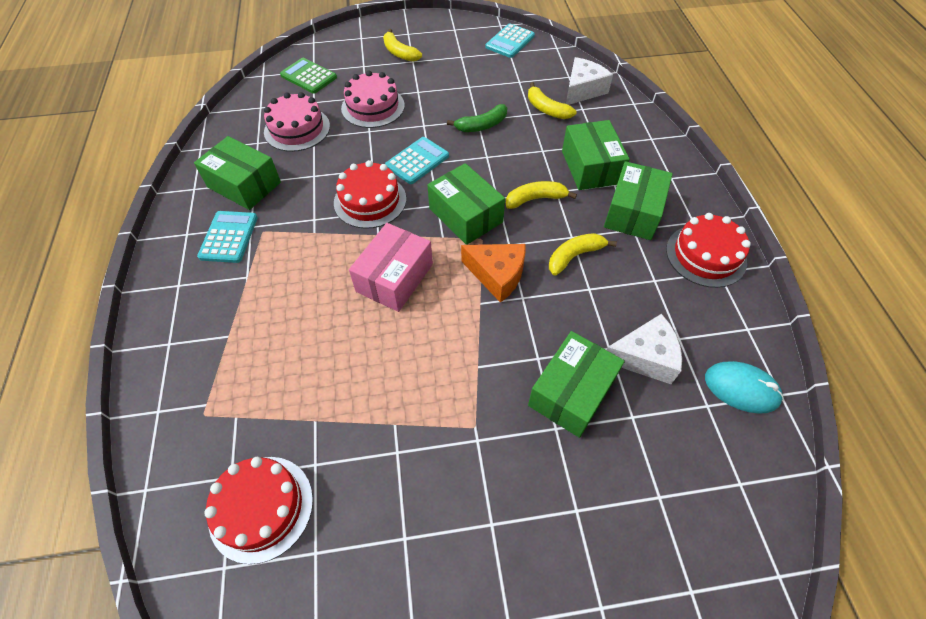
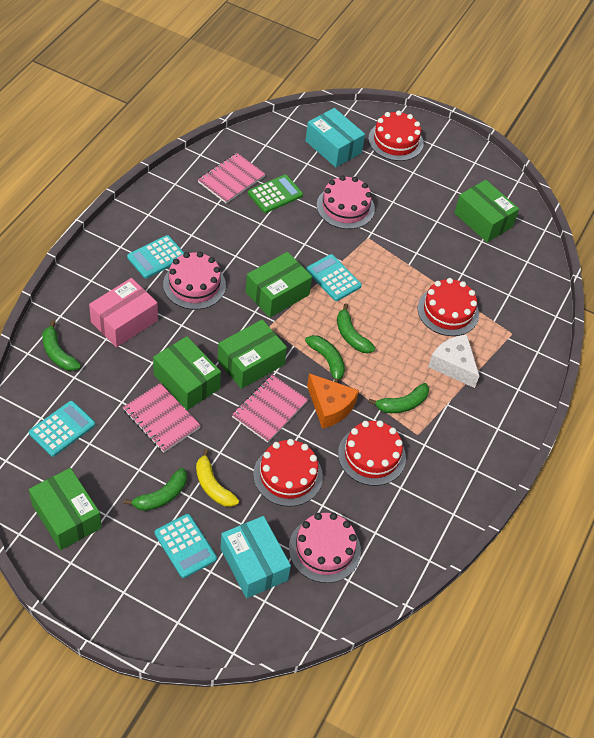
green banana: [447,104,507,132] = 1 -> [42,320,81,371] [124,468,187,511] [305,335,345,383] [337,303,375,353] [368,383,429,413] = 5
pink cake: [264,92,330,152] [341,70,405,128] = 2 -> [163,252,226,310] [289,513,361,583] [317,175,375,229] = 3
pink notebook: none = 0 -> [123,383,201,453] [198,153,265,203] [232,374,308,443] = 3
red cake: [204,457,313,564] [334,160,406,229] [666,213,751,288] = 3 -> [253,439,323,507] [338,420,406,486] [368,111,424,161] [418,278,479,336] = 4
turquoise box: none = 0 -> [220,516,291,599] [305,108,365,168] = 2
turquoise calculator: [197,211,258,263] [385,137,449,184] [485,23,535,58] = 3 -> [29,401,95,457] [127,235,184,278] [155,514,217,578] [306,254,362,301] = 4
turquoise mouse: [705,361,784,414] = 1 -> none = 0
white cheese: [566,57,613,105] [607,314,682,384] = 2 -> [428,334,479,388] = 1
yellow banana: [383,29,422,62] [506,181,577,209] [528,82,577,119] [549,233,617,276] = 4 -> [196,449,239,507] = 1

